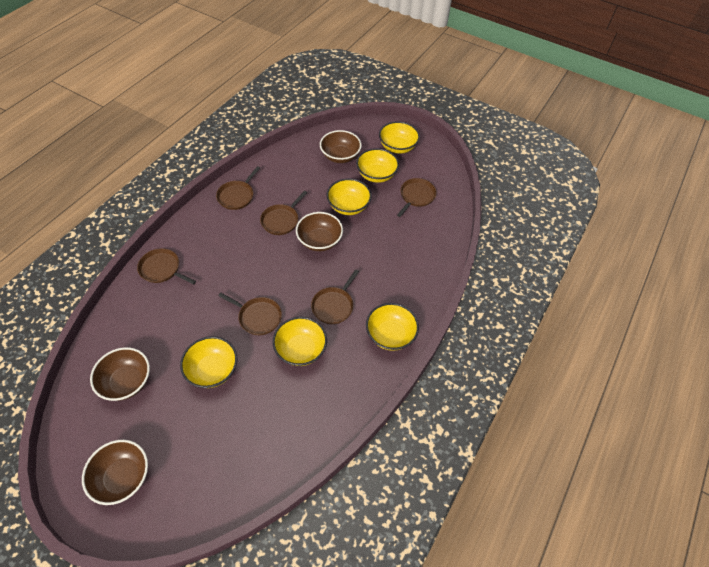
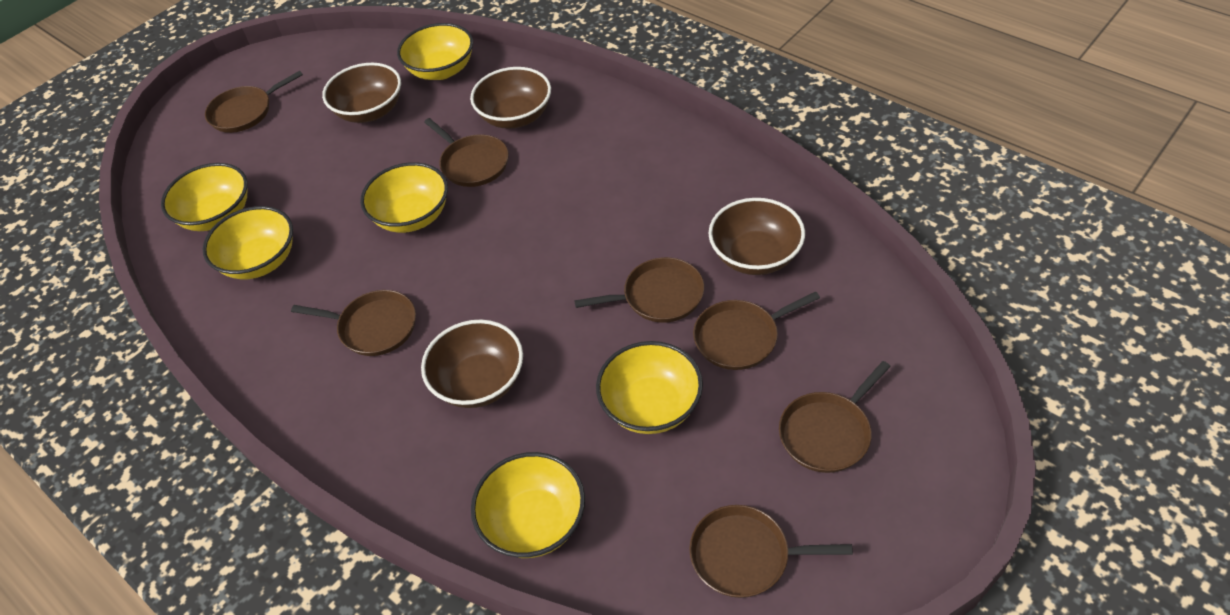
brown pan: [137,248,196,285] [216,166,260,210] [218,293,282,335] [260,191,307,235] [311,269,359,324] [397,178,437,217] = 6 -> [205,71,303,133] [291,290,416,356] [424,118,509,187] [574,257,704,323] [689,505,853,598] [693,291,820,370] [779,361,891,473] = 7

